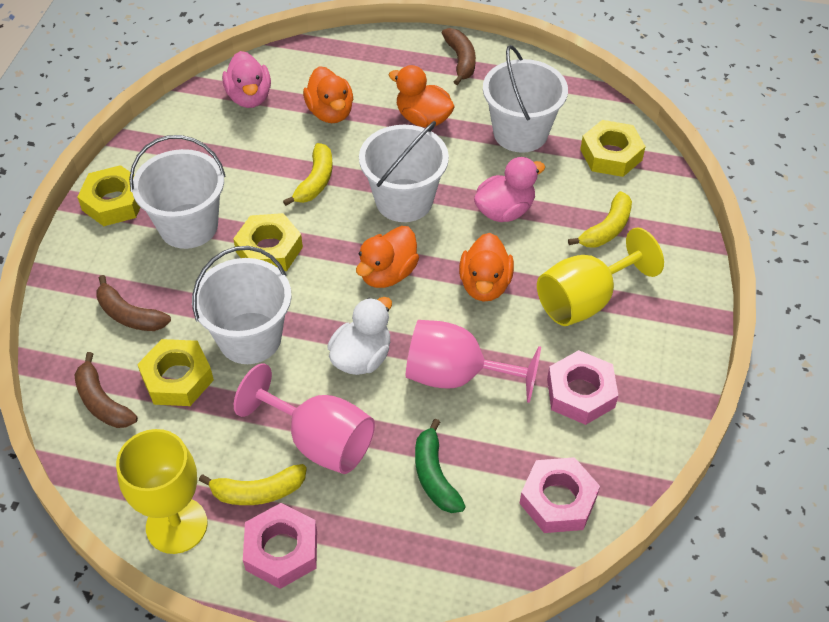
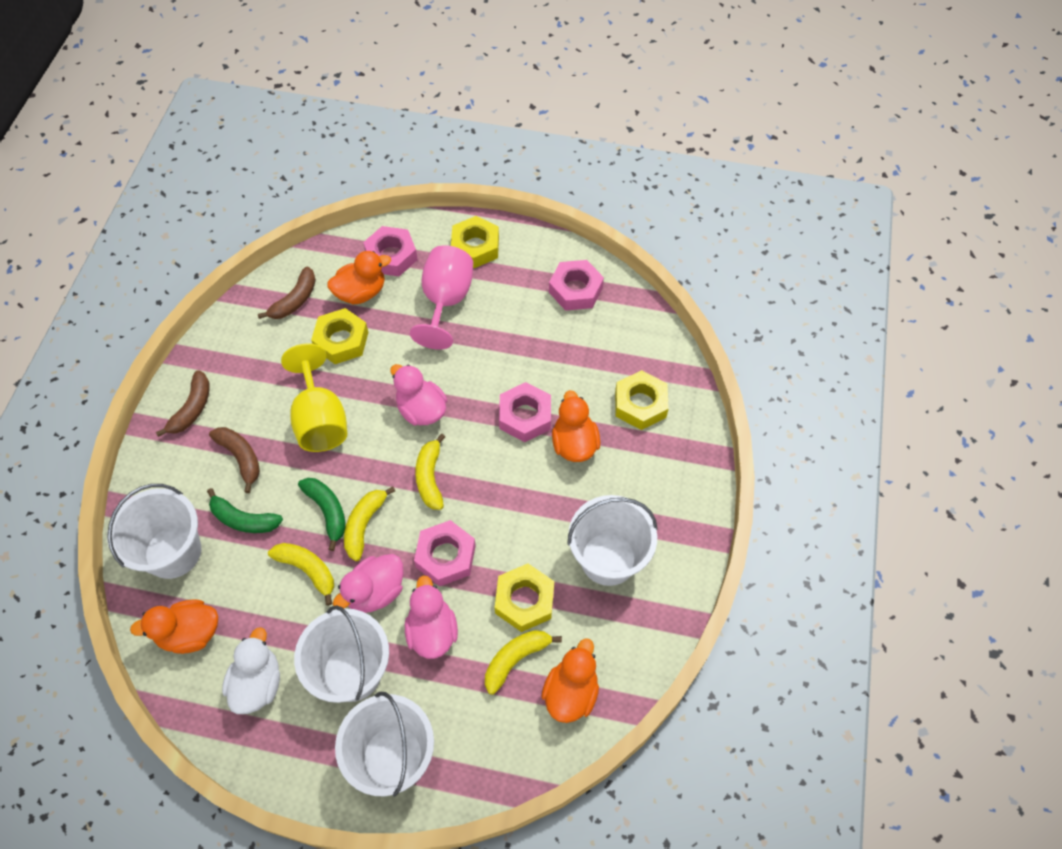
green banana: [415,419,466,513] = 1 -> [207,488,283,533] [298,478,346,551] = 2
pink duck: [222,51,271,108] [474,157,545,222] = 2 -> [333,554,403,613] [390,364,447,426] [405,575,458,659] = 3
pink goblet: [234,363,375,474] [406,320,541,403] = 2 -> [410,245,473,350] = 1
pink nut: [243,503,317,589] [519,457,600,533] [547,350,618,425] = 3 -> [363,226,418,276] [414,520,476,586] [499,382,551,442] [549,260,604,311] = 4
yellow banana: [199,464,307,505] [283,143,333,206] [568,191,632,247] = 3 -> [268,543,334,606] [344,486,395,561] [415,434,445,510] [485,630,562,695] = 4
yellow goblet: [116,429,208,554] [537,227,664,326] = 2 -> [281,343,347,452] = 1

